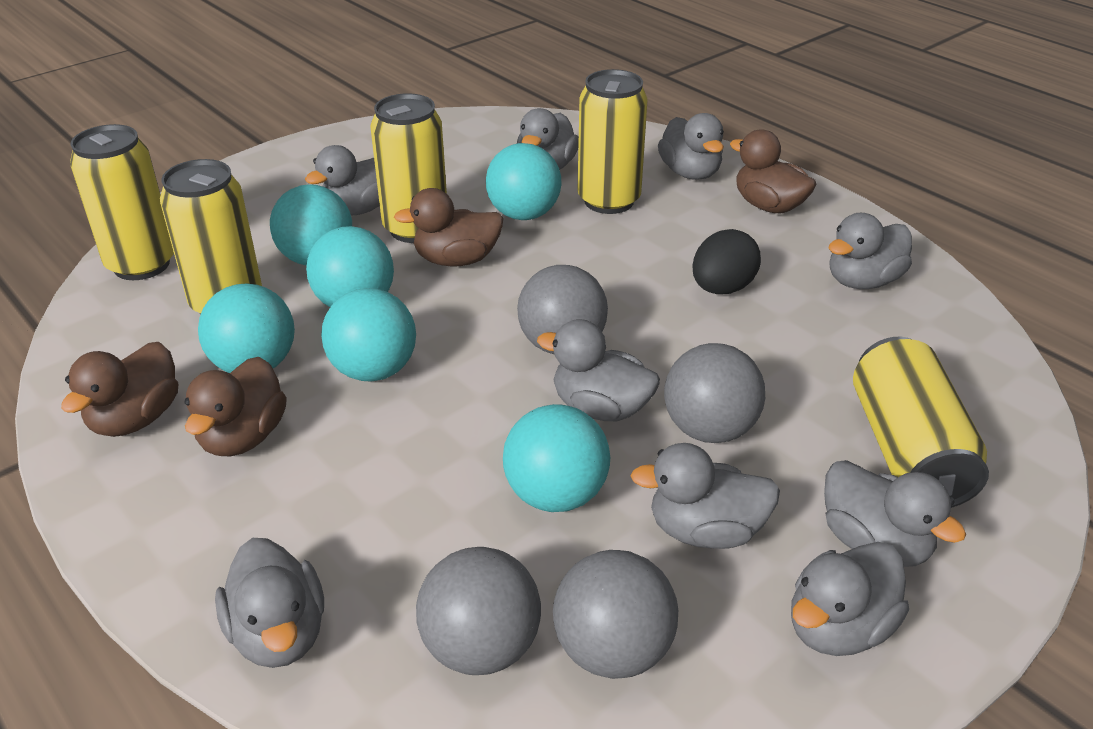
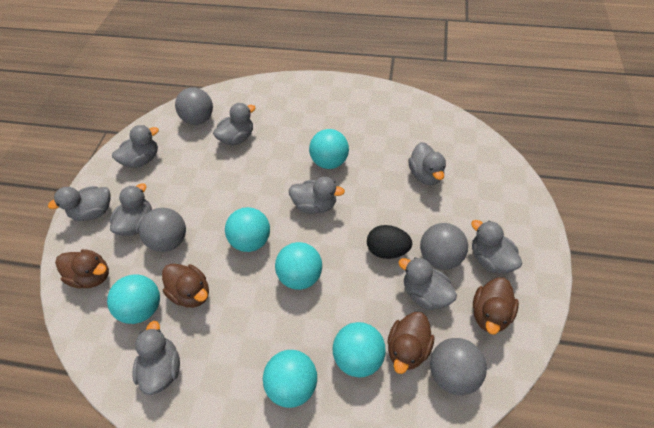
yellow can: [70,124,174,280] [160,159,262,315] [370,93,447,243] [578,69,648,214] [853,337,989,508] = 5 -> none = 0

